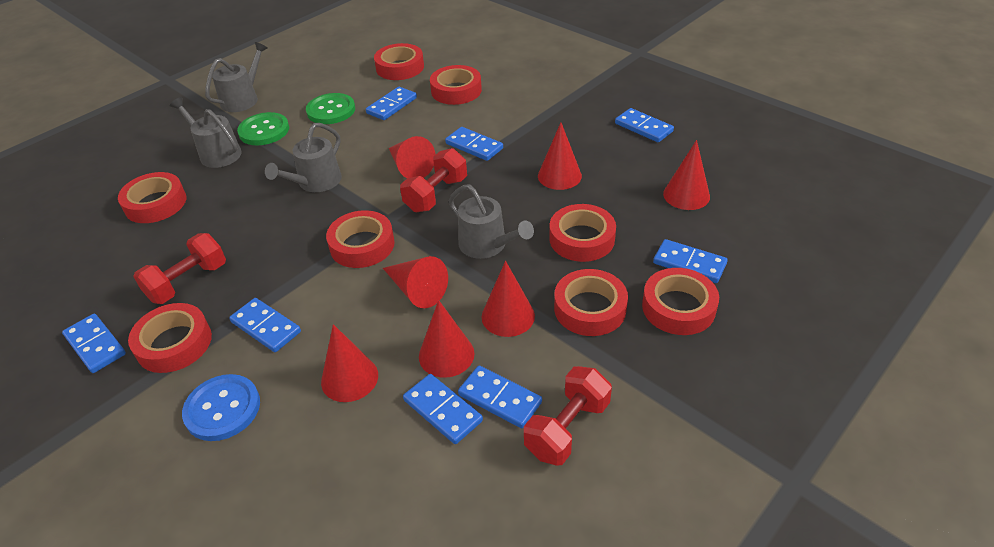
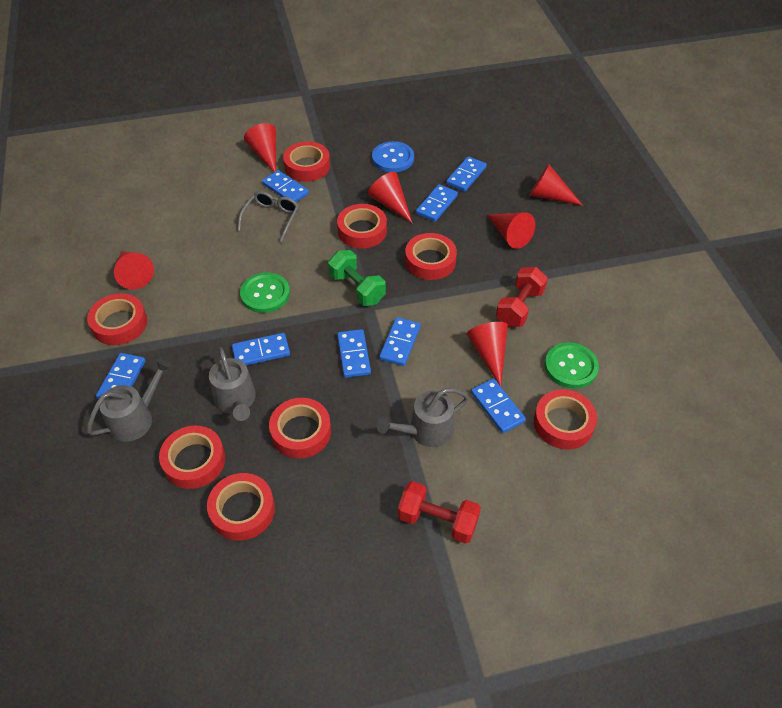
green dumbbell: none = 0 -> [328,250,386,306] = 1
grey glasses: none = 0 -> [238,191,299,242] = 1
grey watering can: [169,97,242,168] [205,42,268,112] [265,123,342,192] [449,184,534,259] = 4 -> [87,359,172,442] [209,347,256,421] [377,388,469,447] = 3
red cone: [321,324,378,402] [383,256,448,308] [389,136,436,178] [419,300,475,378] [481,261,535,337] [538,123,582,190] [663,140,710,210] = 7 -> [114,251,154,289] [244,123,276,172] [368,172,412,223] [467,322,508,386] [487,212,535,249] [530,164,583,206] = 6
red dumbbell: [133,233,226,304] [400,148,467,212] [524,366,612,466] = 3 -> [398,481,481,544] [496,267,548,327] = 2

